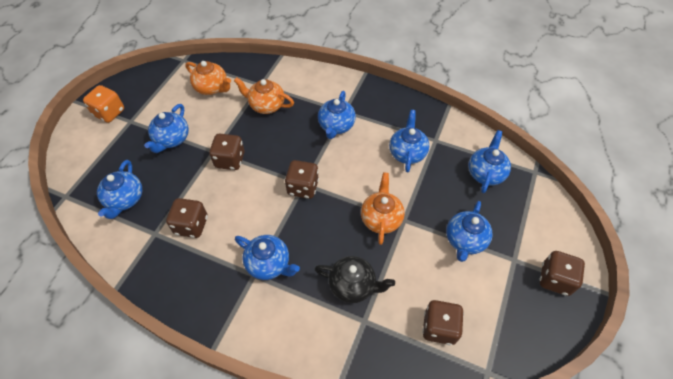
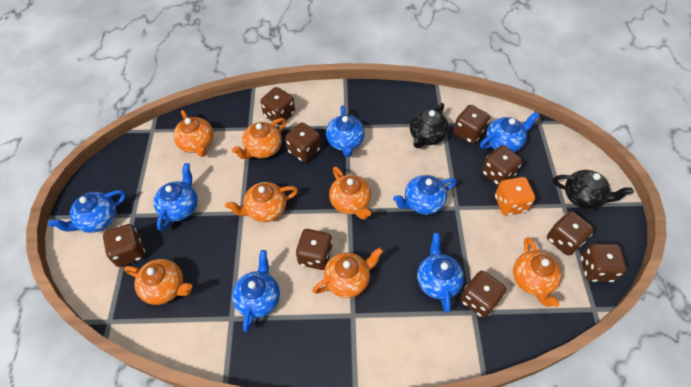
black teapot: [315,256,395,303] = 1 -> [410,103,449,148] [553,170,633,209] = 2
brown dice: [166,198,208,238] [209,134,244,170] [285,160,319,199] [422,300,464,345] [540,251,585,296] = 5 -> [103,224,145,267] [261,87,295,125] [285,122,321,162] [296,229,333,270] [453,105,490,144] [460,271,506,318] [482,145,522,186] [547,211,594,256] [581,243,627,282] = 9
orange teapot: [185,61,231,95] [234,77,294,114] [361,172,405,245] = 3 -> [124,259,192,305] [173,110,214,157] [225,182,298,222] [232,118,286,159] [313,247,383,298] [329,166,371,220] [513,237,562,307] = 7

